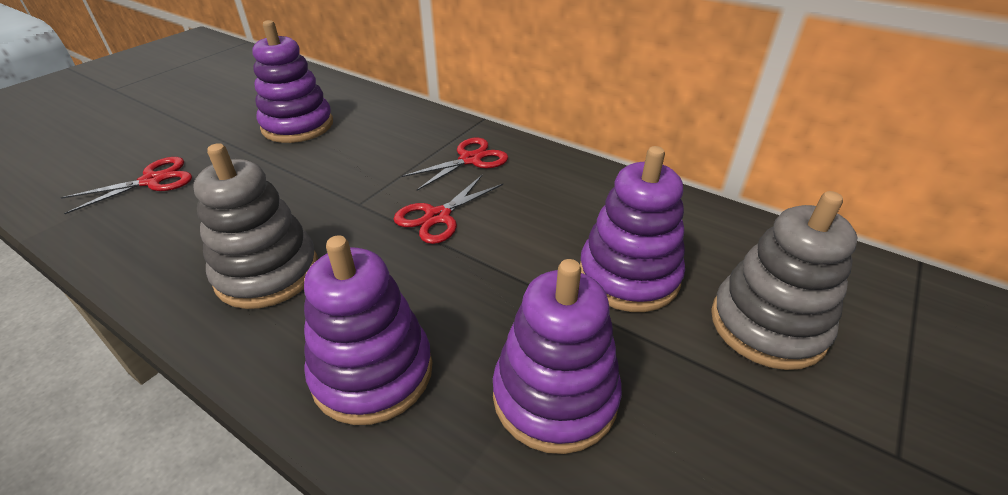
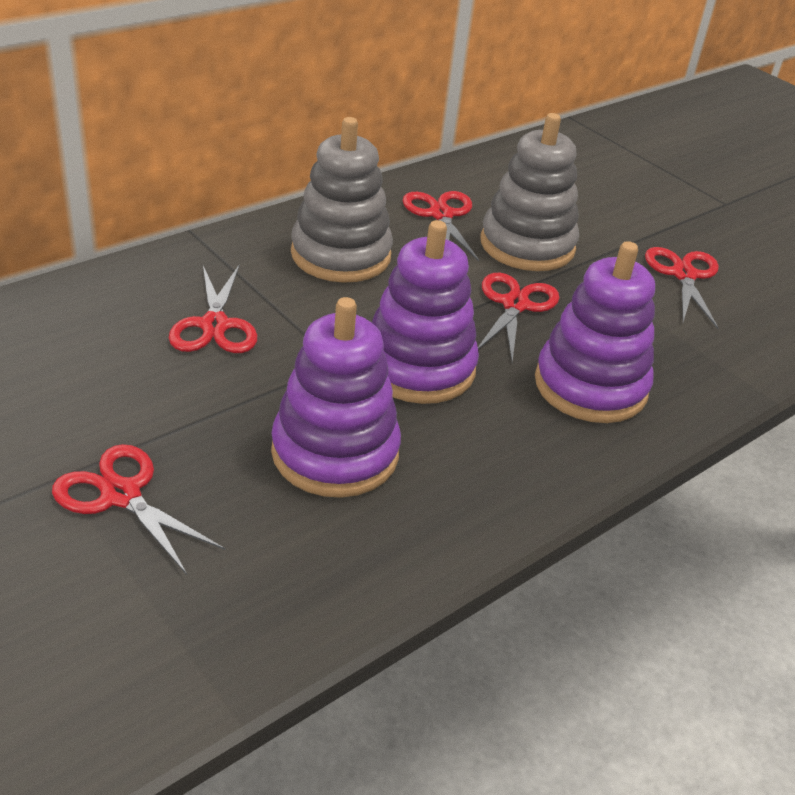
purple stacking toy: [252,20,333,143] [304,235,432,425] [493,259,622,454] [580,146,685,312] = 4 -> [271,297,401,498] [372,220,479,404] [535,241,655,423] = 3
red scissors: [61,157,192,214] [394,175,503,244] [402,138,508,191] = 3 -> [52,444,226,575] [169,265,257,353] [403,191,479,261] [478,273,559,362] [645,247,719,329] = 5

